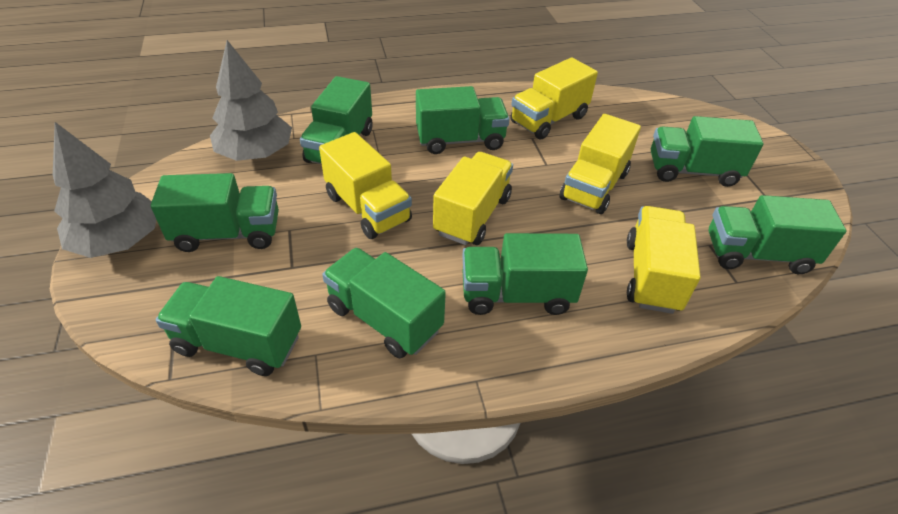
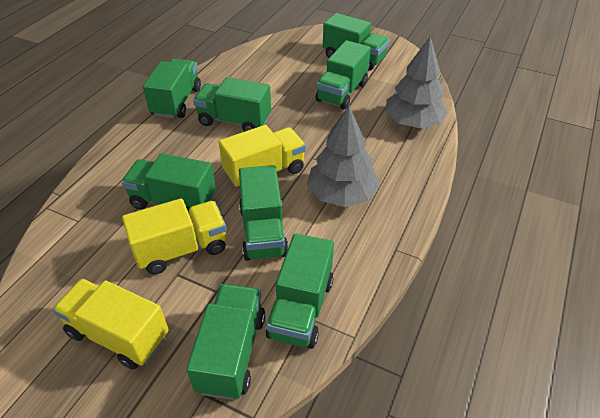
yellow truck: [319,132,412,239] [433,152,513,245] [510,57,598,139] [560,114,641,214] [627,206,701,314] = 5 -> [53,278,169,370] [122,198,227,274] [219,125,306,188] = 3

